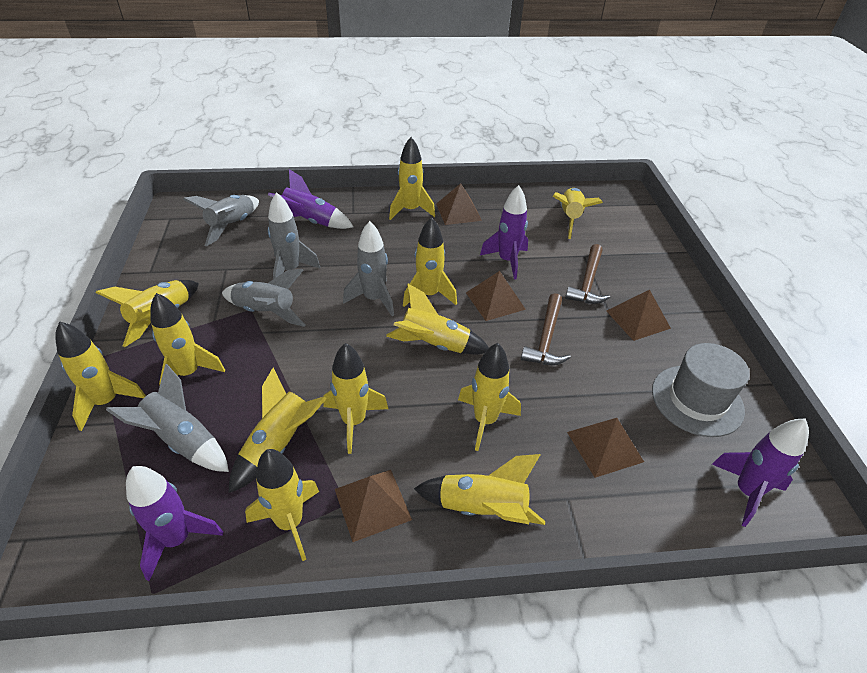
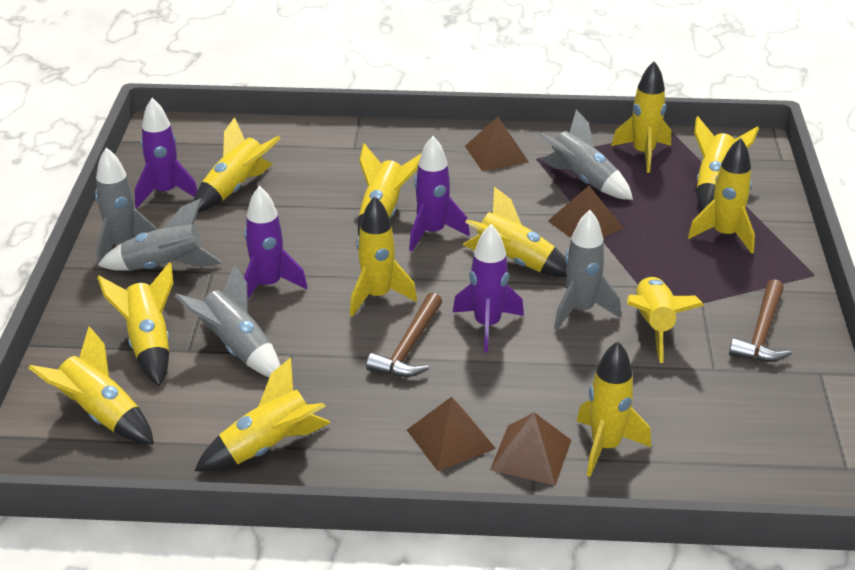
brown pyramid: [335,470,412,542] [436,183,482,225] [466,271,526,321] [567,418,644,478] [606,290,671,341] = 5 -> [407,397,496,471] [465,117,529,171] [490,413,571,486] [548,186,623,238] = 4
grey hat: [652,343,750,437] = 1 -> none = 0

